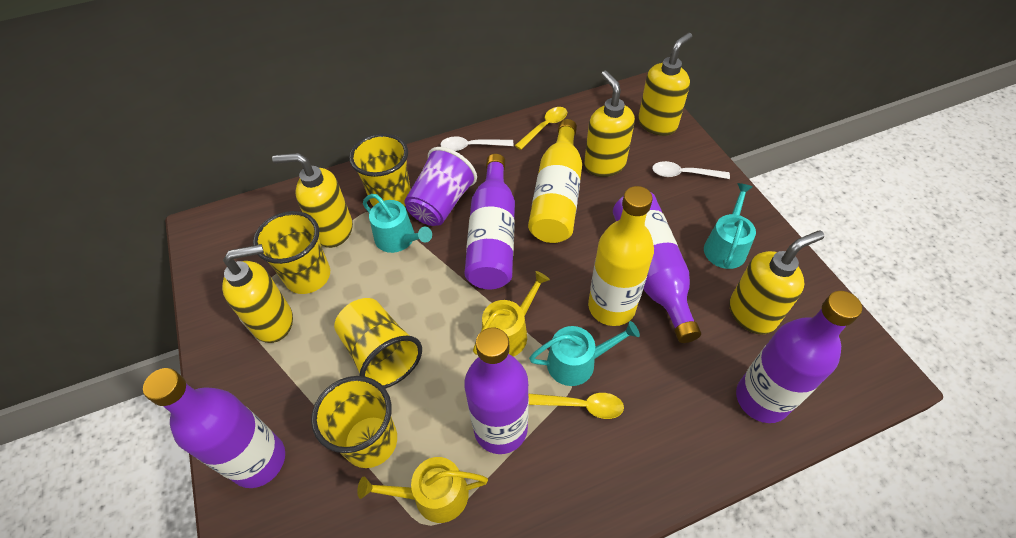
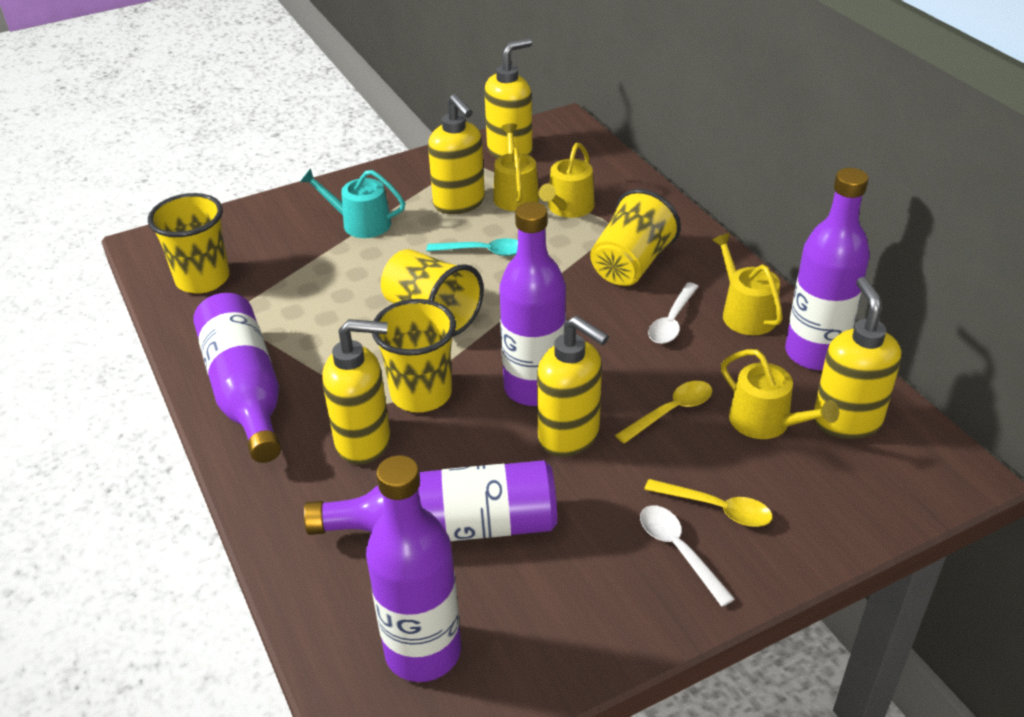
purple cup: [405,147,477,226] = 1 -> none = 0
turquoise spoon: none = 0 -> [427,238,518,256] = 1
turquoise watering can: [363,194,432,253] [529,321,640,386] [704,183,756,269] = 3 -> [300,168,405,238] = 1
yellow bottle: [528,119,582,243] [588,186,654,326] = 2 -> none = 0
yellow watering can: [357,457,488,523] [473,271,550,357] = 2 -> [493,123,539,211] [539,143,595,218] [712,233,783,335] [721,349,839,439] = 4

